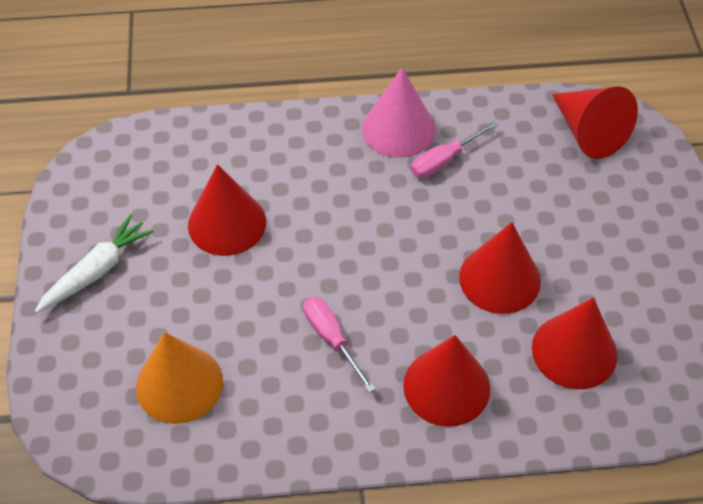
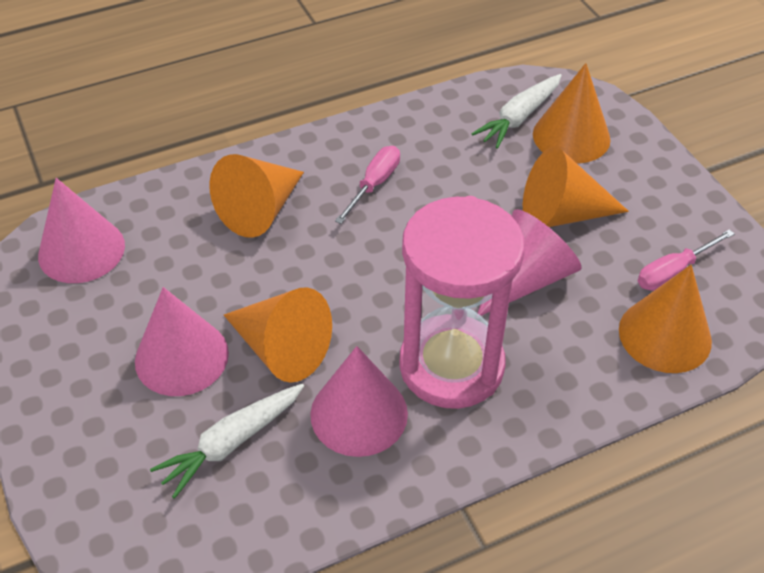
orange cone: [136,332,223,424] = 1 -> [209,154,304,238] [224,287,332,383] [523,146,629,227] [533,63,610,163] [619,265,712,373] = 5
pink cone: [362,68,435,158] = 1 -> [38,178,125,283] [135,287,229,396] [310,346,408,457] [478,209,582,316] = 4
pink hourglass: none = 0 -> [399,196,525,409] = 1
red cone: [188,164,266,256] [403,335,490,427] [459,222,541,314] [532,298,617,389] [552,87,638,159] = 5 -> none = 0
white carrot: [35,214,154,313] = 1 -> [150,384,304,499] [471,74,562,149] = 2

